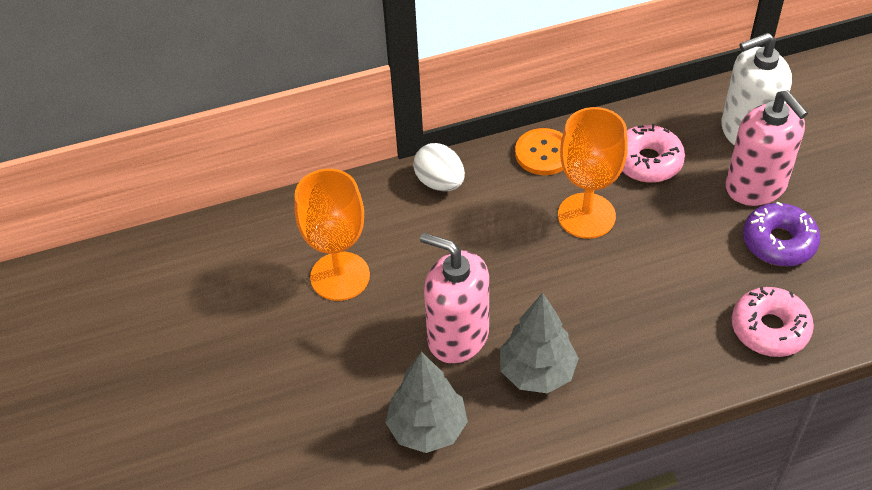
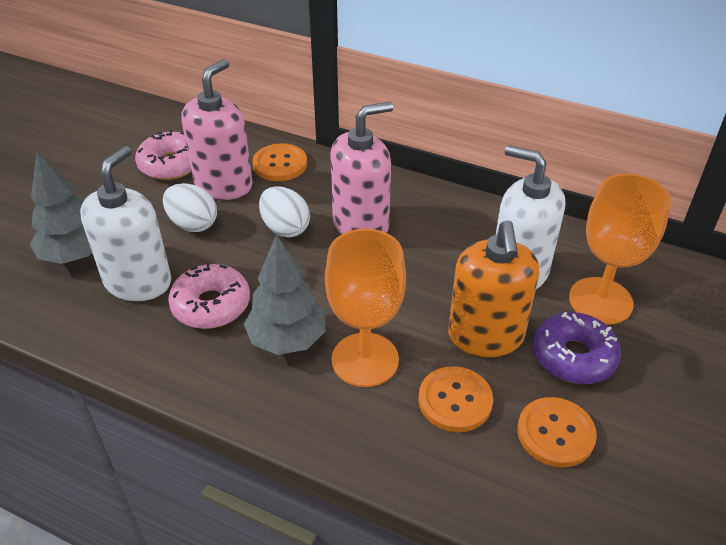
orange button: [515,128,563,175] = 1 -> [252,143,307,181] [418,366,493,432] [517,397,597,467] = 3
orange soap dispenser: none = 0 -> [448,220,539,357] = 1
white egg: [413,143,465,191] = 1 -> [163,183,217,232] [259,186,310,238] = 2
white soap dispenser: [721,33,792,146] = 1 -> [80,146,171,301] [496,145,565,289] = 2

